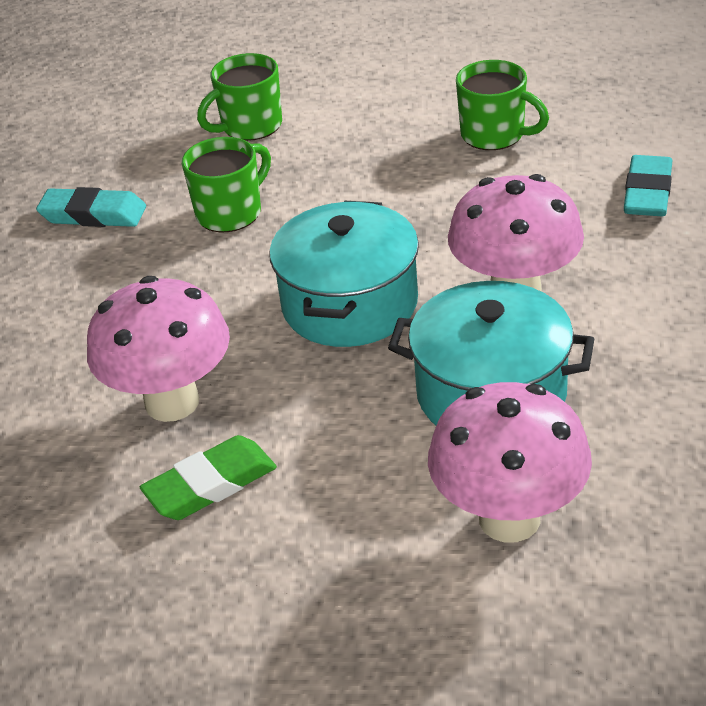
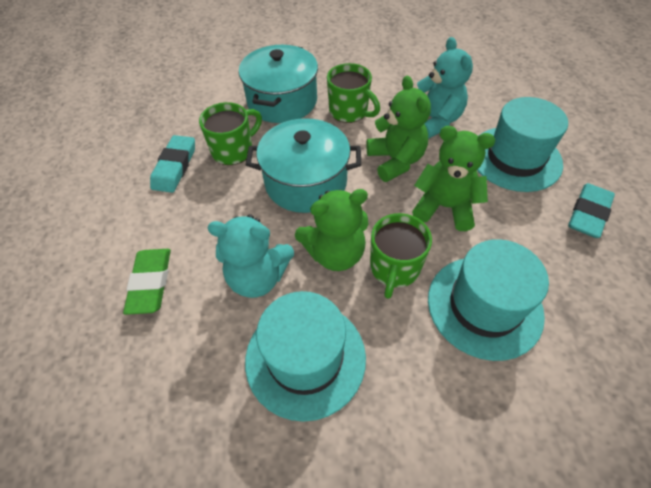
green teddy bear: none = 0 -> [295,189,368,271] [366,76,431,182] [412,126,495,231] = 3
pink mushroom: [87,276,230,422] [428,382,592,543] [448,174,584,291] = 3 -> none = 0
turquoise hat: none = 0 -> [245,291,366,422] [428,239,549,361] [477,97,568,192] = 3
turquoise teddy bear: none = 0 -> [208,214,294,298] [417,37,473,139] = 2

